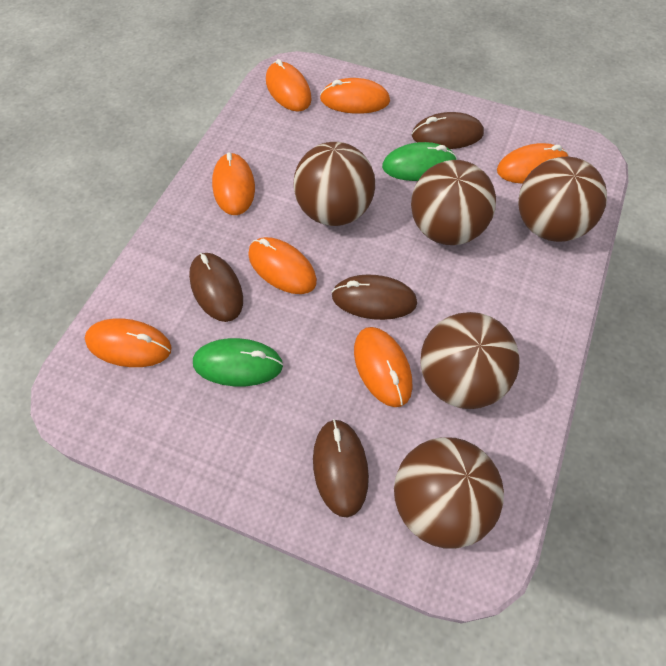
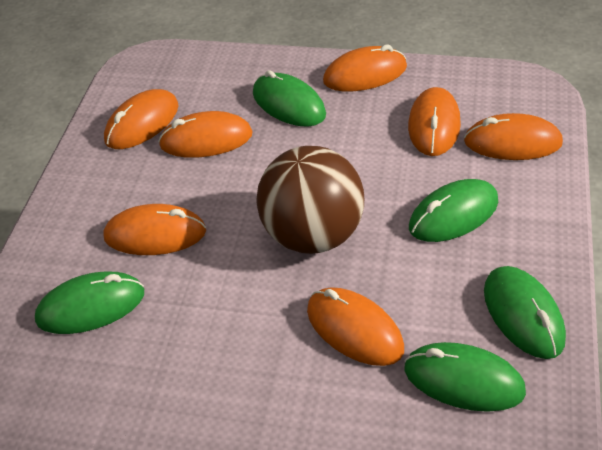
brown ball: [293,142,375,226] [394,437,504,549] [411,160,496,245] [420,312,519,409] [518,157,607,242] = 5 -> [256,146,364,254] = 1
brown mouse: [189,253,243,322] [313,419,369,517] [332,274,417,320] [412,112,484,149] = 4 -> none = 0
green mouse: [193,338,283,386] [382,142,457,181] = 2 -> [35,272,144,334] [253,70,326,127] [404,342,526,412] [409,179,498,242] [484,266,566,359] = 5

